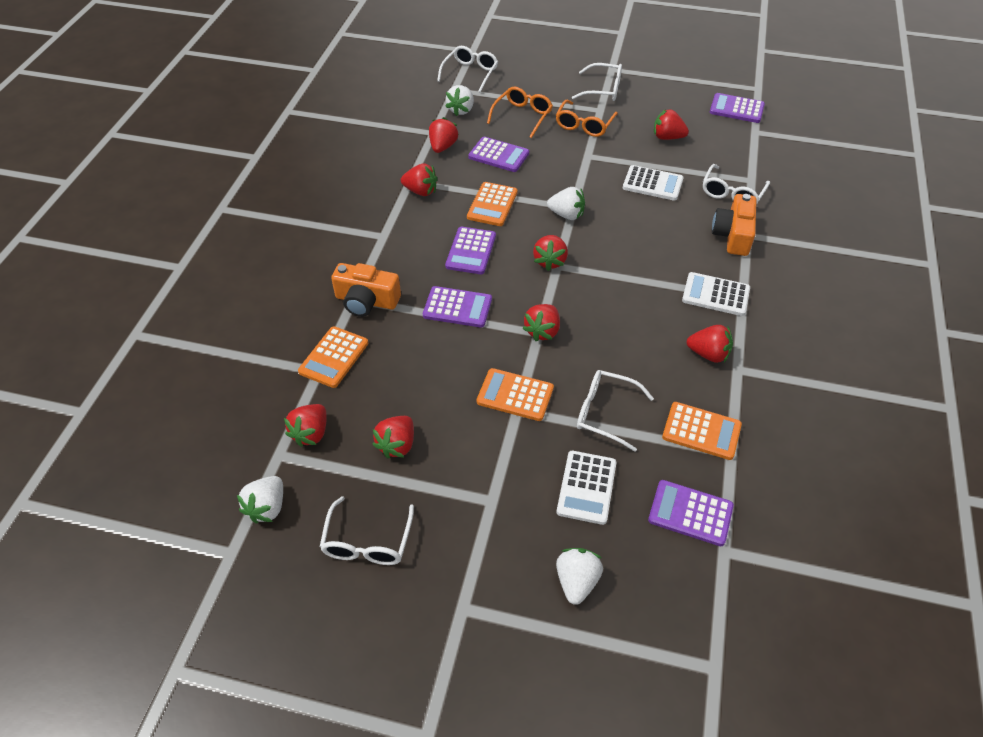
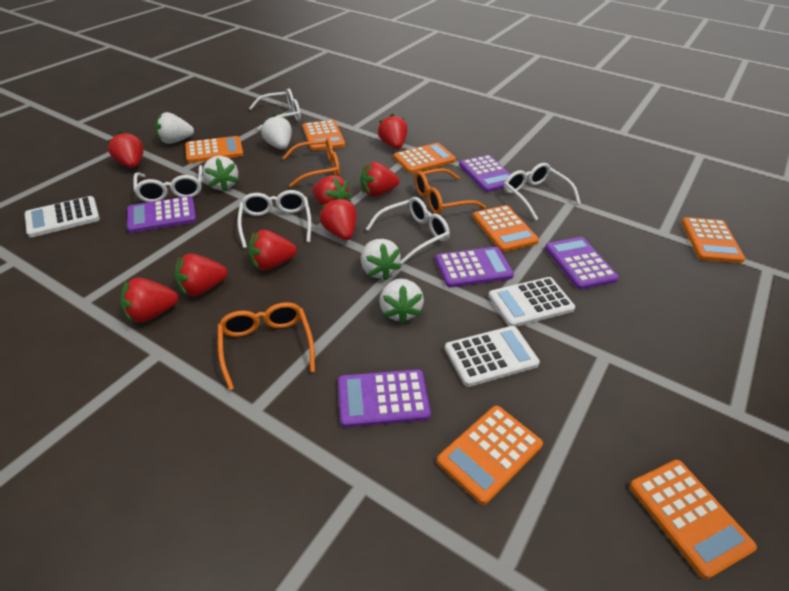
orange calculator: [298,326,369,388] [467,182,518,226] [477,368,554,421] [662,402,742,460] = 4 -> [185,136,243,163] [303,120,345,151] [394,143,456,174] [437,406,543,505] [473,205,539,252] [629,460,757,579] [681,217,745,263] = 7
orange camera: [331,263,401,317] [712,194,756,256] = 2 -> none = 0
orange glasses: [487,87,553,138] [556,100,618,137] = 2 -> [218,302,315,390] [282,138,340,187] [415,168,486,214] = 3
white strawberry: [237,476,283,524] [445,85,474,116] [547,187,585,220] [556,548,603,605] = 4 -> [155,112,194,144] [203,156,239,192] [261,115,292,150] [361,239,401,281] [379,278,424,324] = 5

